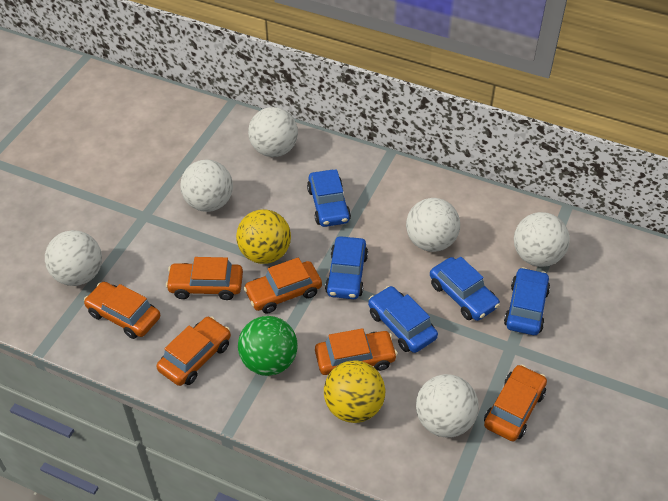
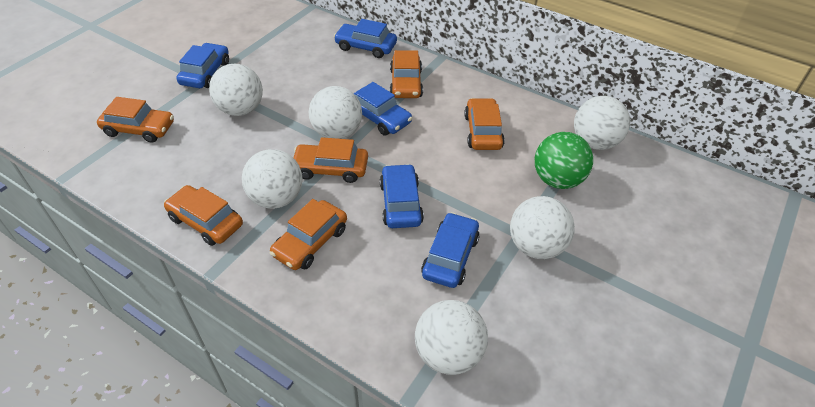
yellow ball: [236,209,291,264] [324,361,385,423] = 2 -> none = 0

